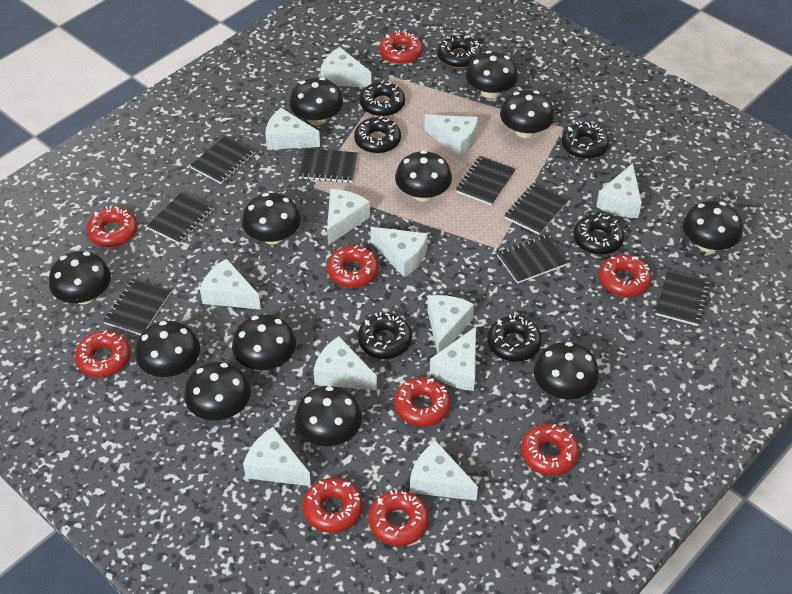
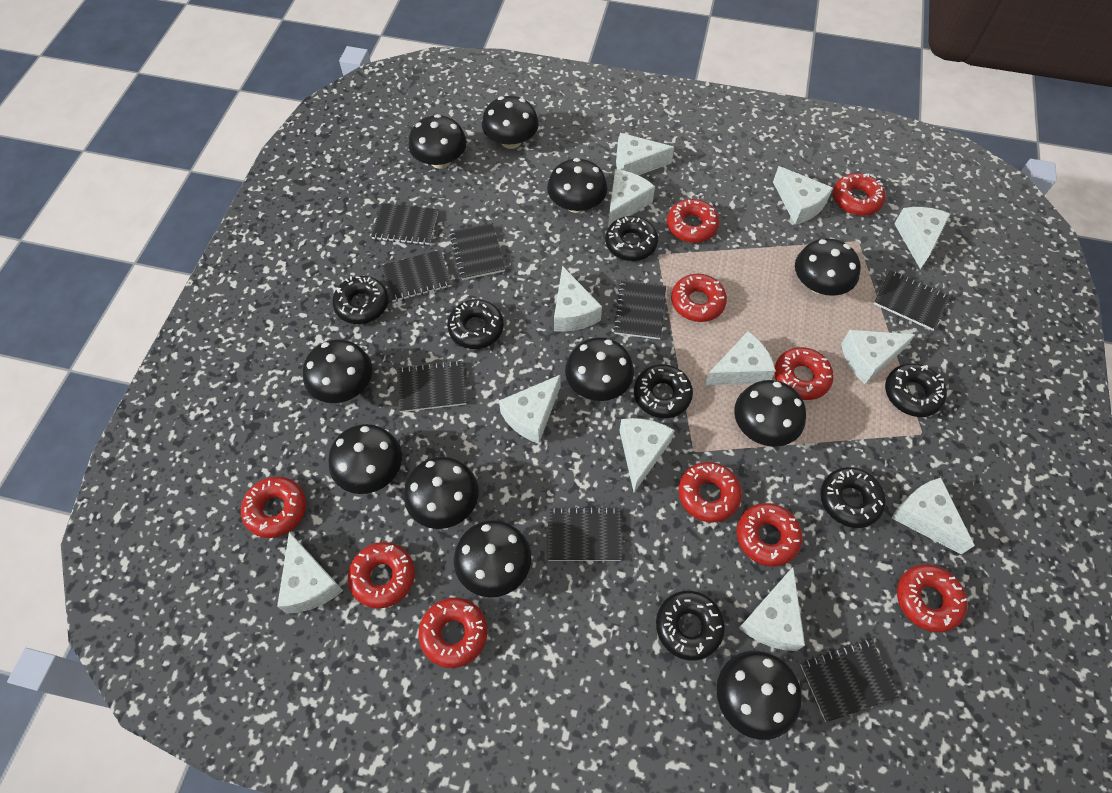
black mushroom: [49,251,111,304] [135,321,200,377] [184,362,251,420] [232,314,296,370] [242,193,301,245] [289,77,343,125] [295,386,362,446] [395,150,452,202] [466,51,518,99] [500,90,555,138] [534,342,599,400] [683,201,743,253] = 12 -> [303,339,372,403] [328,424,402,494] [404,457,479,529] [408,114,467,169] [454,520,531,597] [482,96,539,149] [547,158,607,213] [565,337,634,401] [717,651,802,740] [734,380,806,447] [795,239,861,296] = 11
red donut: [75,330,131,377] [86,206,138,247] [303,478,363,533] [327,245,379,288] [368,489,429,546] [379,30,423,64] [394,377,451,427] [521,424,580,476] [599,255,652,297] = 9 -> [241,477,306,538] [348,542,415,609] [418,597,487,668] [667,199,719,243] [671,274,727,322] [678,462,742,522] [737,503,803,566] [774,347,834,400] [833,173,886,216] [897,564,967,632] = 10

